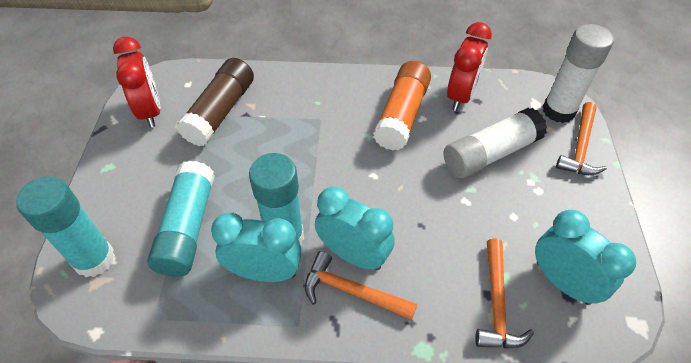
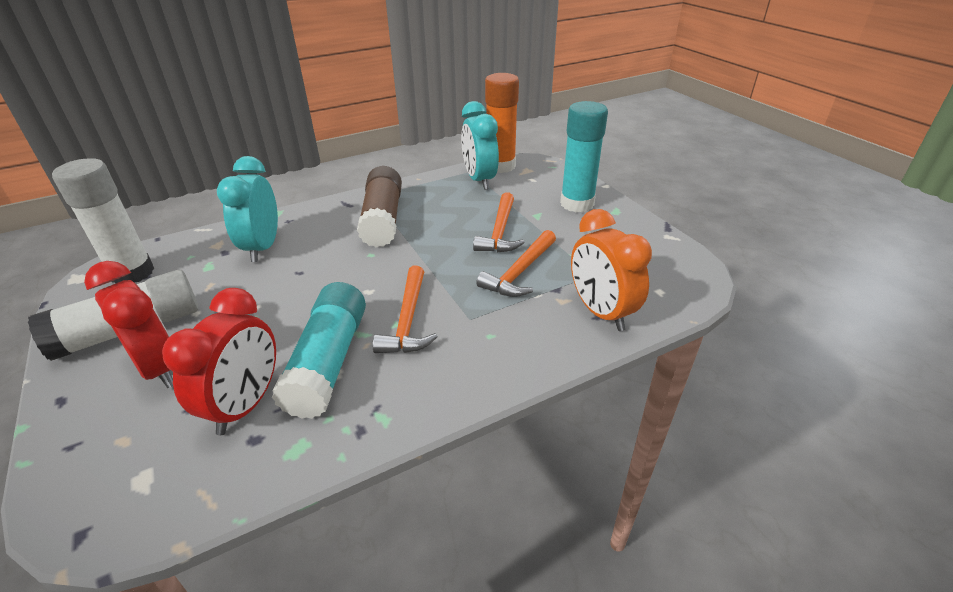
orange clock: none = 0 -> [571,209,652,331] = 1
turquoise clock: [211,213,302,282] [315,186,395,270] [535,210,636,305] = 3 -> [217,156,278,262] [461,101,499,190] = 2
turquoise glue stick: [16,176,115,277] [147,160,215,277] [249,153,304,245] = 3 -> [272,282,366,419] [560,101,608,212] = 2

